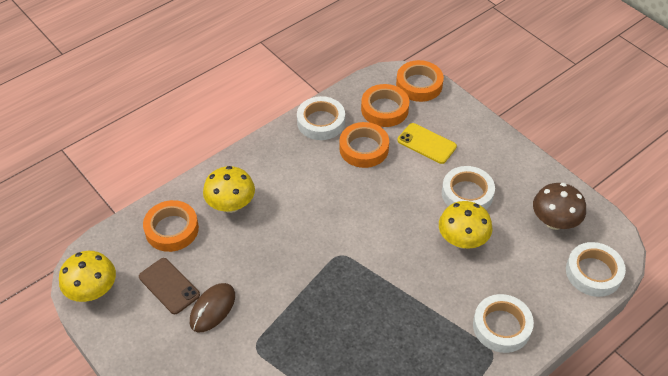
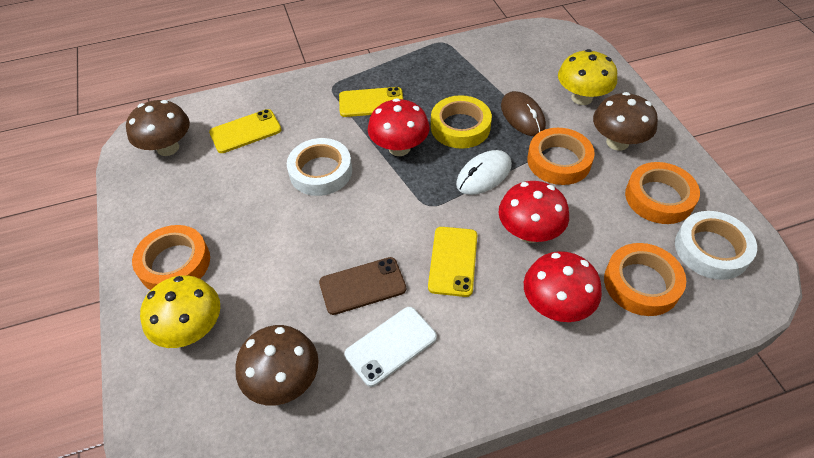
brown mushroom: [533,183,586,230] = 1 -> [126,100,190,156] [235,325,319,406] [593,92,658,151] = 3
red mushroom: none = 0 -> [368,98,430,156] [499,181,569,243] [524,251,602,322] = 3
white mouse: none = 0 -> [456,150,512,195] = 1
white phone: none = 0 -> [344,307,437,387] = 1
white tape: [297,96,345,140] [442,166,495,210] [473,294,534,353] [566,242,626,297] = 4 -> [287,138,352,196] [675,211,757,280] = 2
yellow mushroom: [59,251,116,302] [203,166,255,213] [439,201,492,249] = 3 -> [140,275,220,348] [558,49,617,105] = 2
yellow phone: [397,123,457,164] = 1 -> [209,109,282,153] [339,87,403,117] [428,227,477,297] = 3
yellow tape: none = 0 -> [431,95,492,149] = 1

